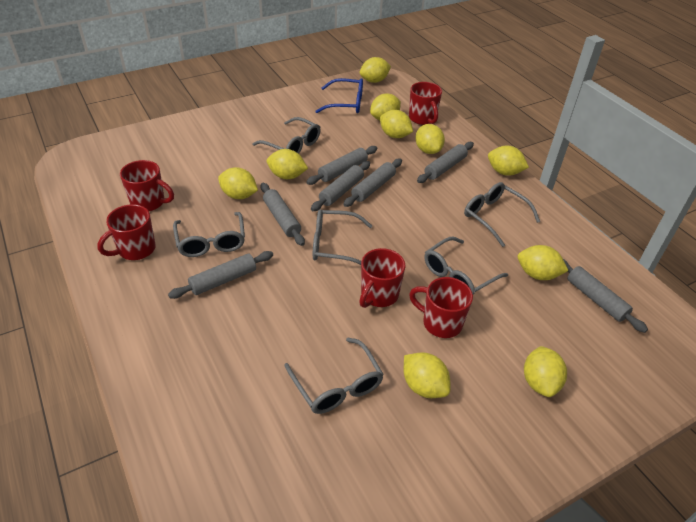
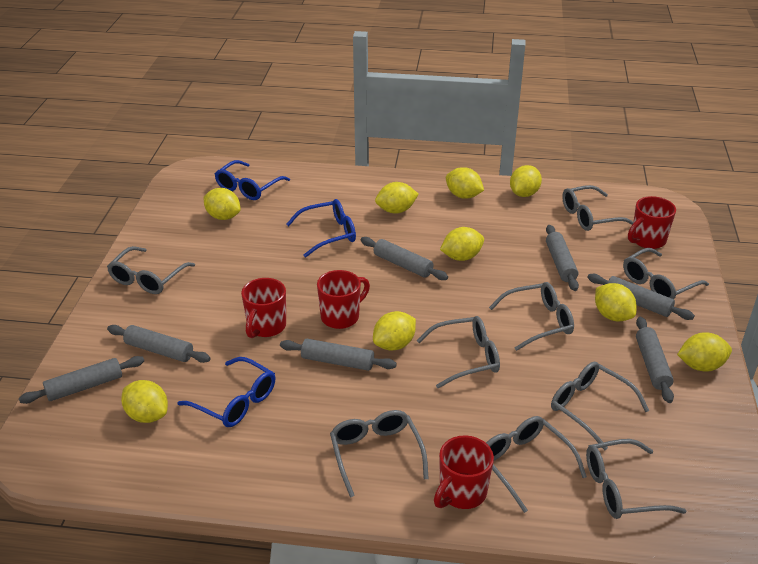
blue glasses: [315,78,363,113] = 1 -> [177,357,275,427] [215,160,290,200] [286,199,356,258] = 3
grey glasses: [173,212,245,257] [252,117,321,154] [284,338,384,414] [313,209,372,265] [424,237,508,295] [464,182,540,247] = 6 -> [107,246,195,294] [330,410,429,498] [417,316,500,388] [486,416,587,513] [489,282,574,351] [551,362,649,450] [562,185,633,231] [586,439,686,519] [623,248,709,299] = 9
red mug: [97,204,156,260] [120,160,174,211] [359,248,405,308] [409,82,442,125] [409,277,473,338] = 5 -> [241,278,286,338] [317,270,370,329] [434,435,494,509] [628,196,676,249] = 4
yellow lemon: [218,167,258,199] [267,149,308,179] [360,57,391,83] [370,94,401,120] [380,110,413,138] [404,353,450,398] [415,124,445,154] [488,145,529,176] [518,245,569,280] [524,346,567,397] = 10 -> [121,380,168,423] [203,188,241,220] [373,311,416,351] [375,182,419,214] [440,227,484,261] [446,167,484,199] [510,165,542,197] [595,283,637,321] [677,333,732,372] = 9

